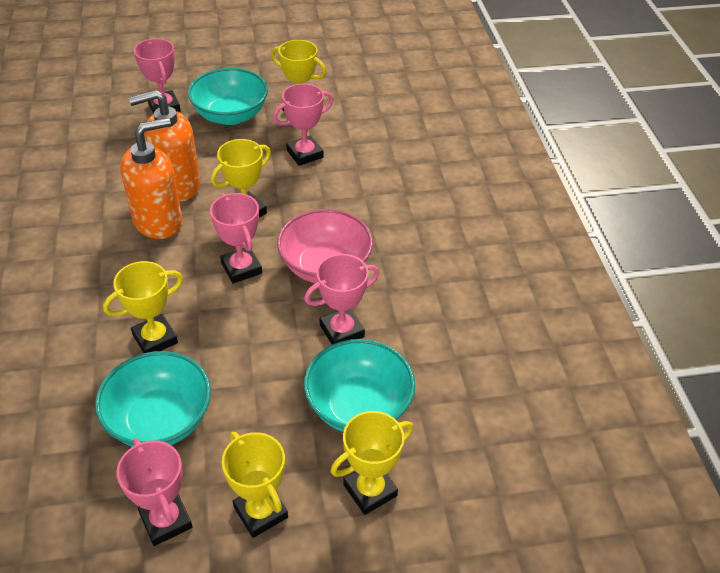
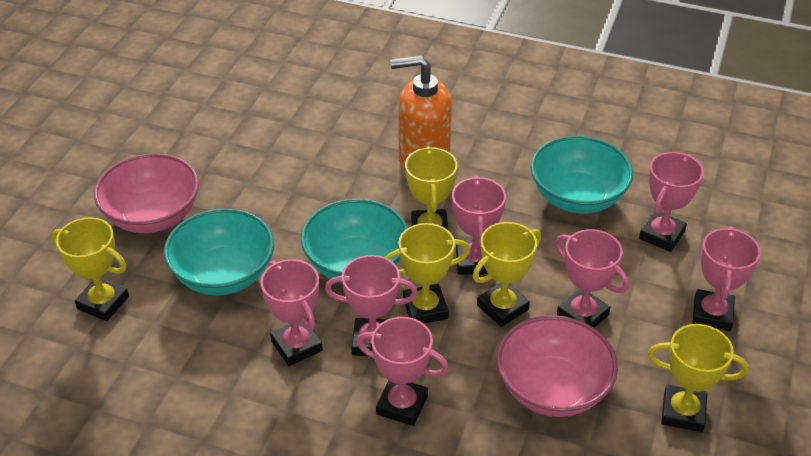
orange soap dispenser: [120,117,182,239] [129,90,201,202] = 2 -> [390,55,452,171] = 1
pink bowl: [277,209,373,283] = 1 -> [94,153,199,233] [497,315,618,417] = 2
pink trophy: [117,438,192,546] [134,39,181,114] [210,193,262,284] [273,84,333,166] [304,254,379,344] = 5 -> [261,259,323,366] [325,255,418,356] [357,317,449,426] [452,175,506,274] [555,229,629,328] [639,152,704,252] [692,227,761,331] = 7

